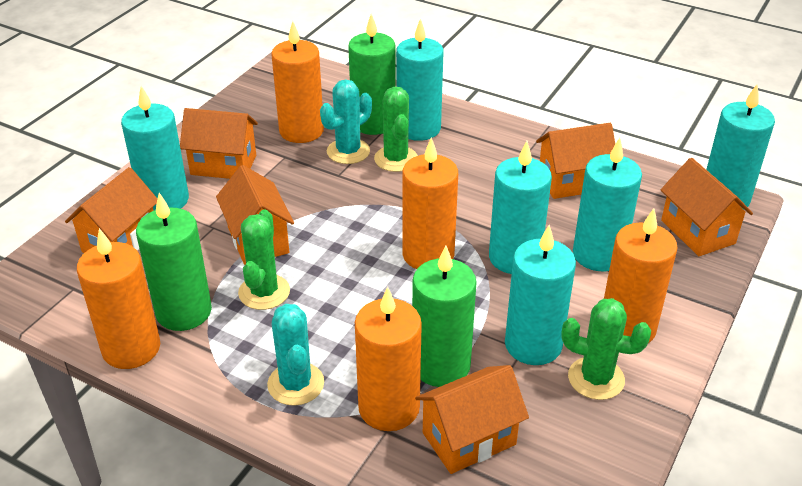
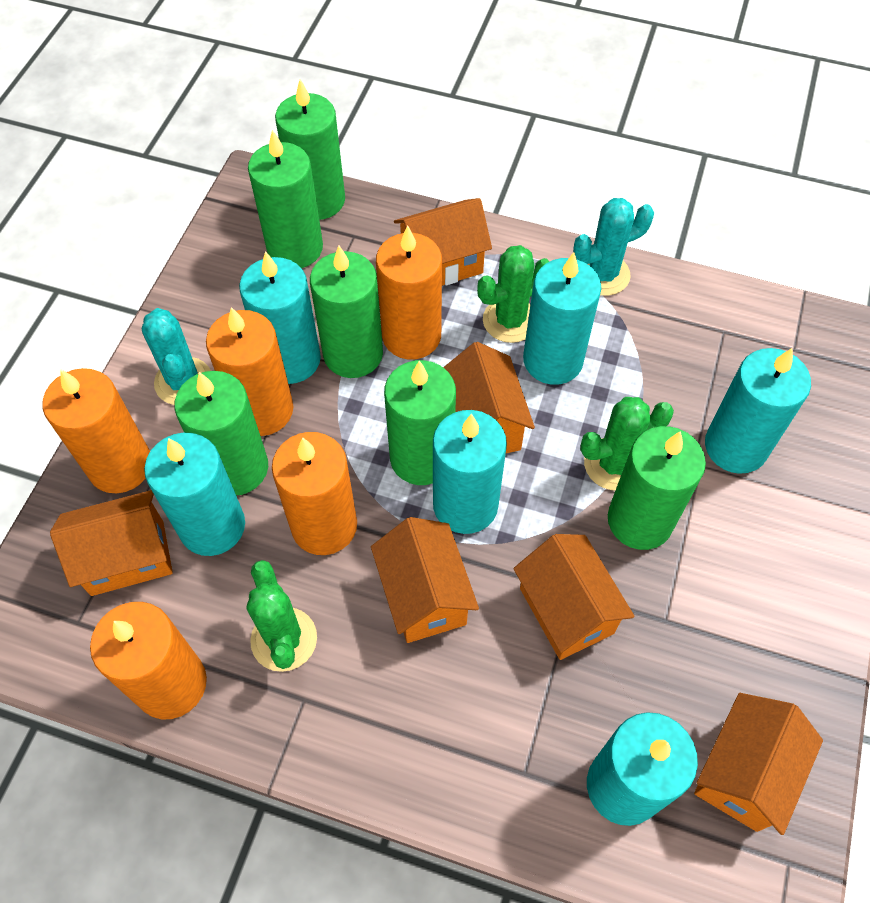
green candle: [136,193,212,331] [348,14,396,135] [412,246,477,387] = 3 -> [174,371,268,495] [248,130,323,268] [275,79,345,220] [310,246,383,378] [384,360,456,485] [608,426,706,550] = 6

